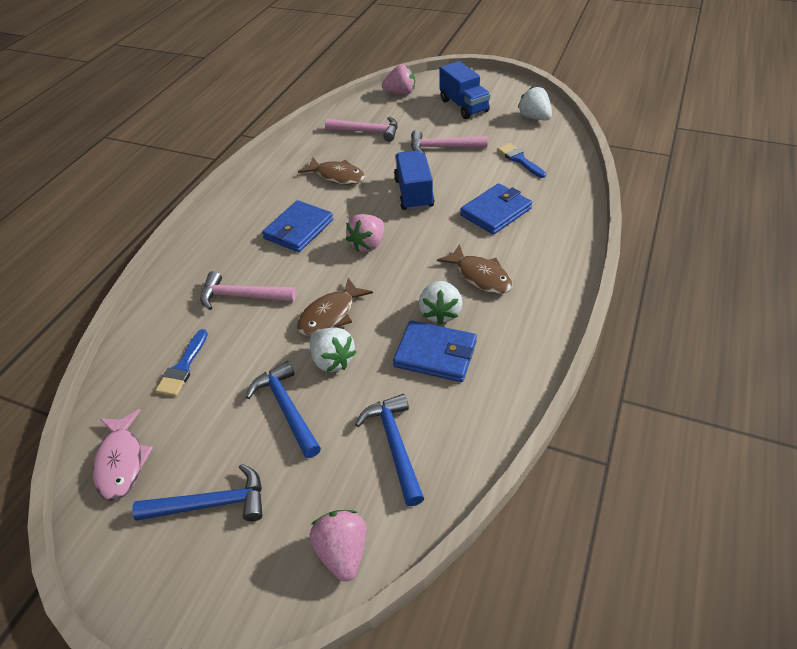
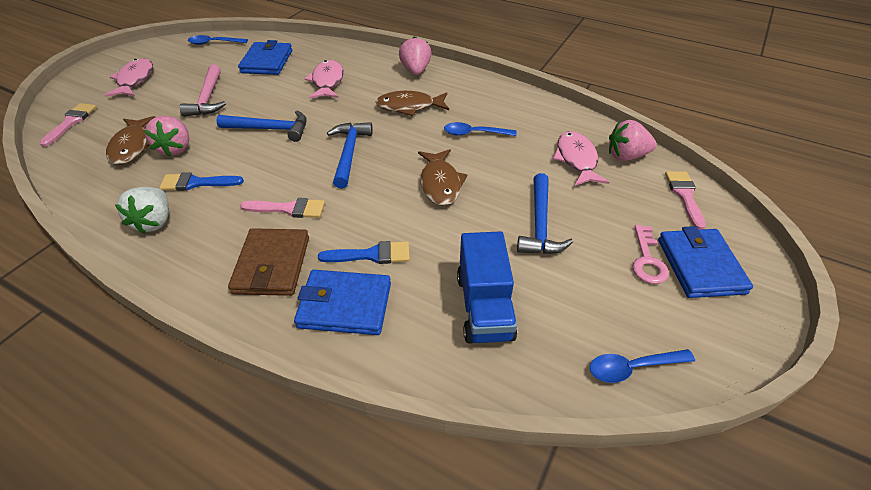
blue spoon: none = 0 -> [188,35,248,45] [444,122,517,136] [590,349,695,383] = 3
blue truck: [394,150,434,211] [440,61,491,119] = 2 -> [457,231,517,343] = 1
brown wallet: none = 0 -> [228,228,309,296] = 1
pink brush: none = 0 -> [40,103,97,147] [240,198,325,218] [665,171,706,230] = 3
pink fish: [93,409,153,501] = 1 -> [105,58,153,97] [305,60,344,99] [553,131,609,186] = 3
pink hammer: [200,271,296,310] [325,117,398,142] [411,130,488,154] = 3 -> [179,64,226,117] = 1
pink key: none = 0 -> [632,225,669,284] = 1
white strawberry: [310,327,356,372] [419,281,462,325] [518,87,552,120] = 3 -> [115,187,169,234] = 1

